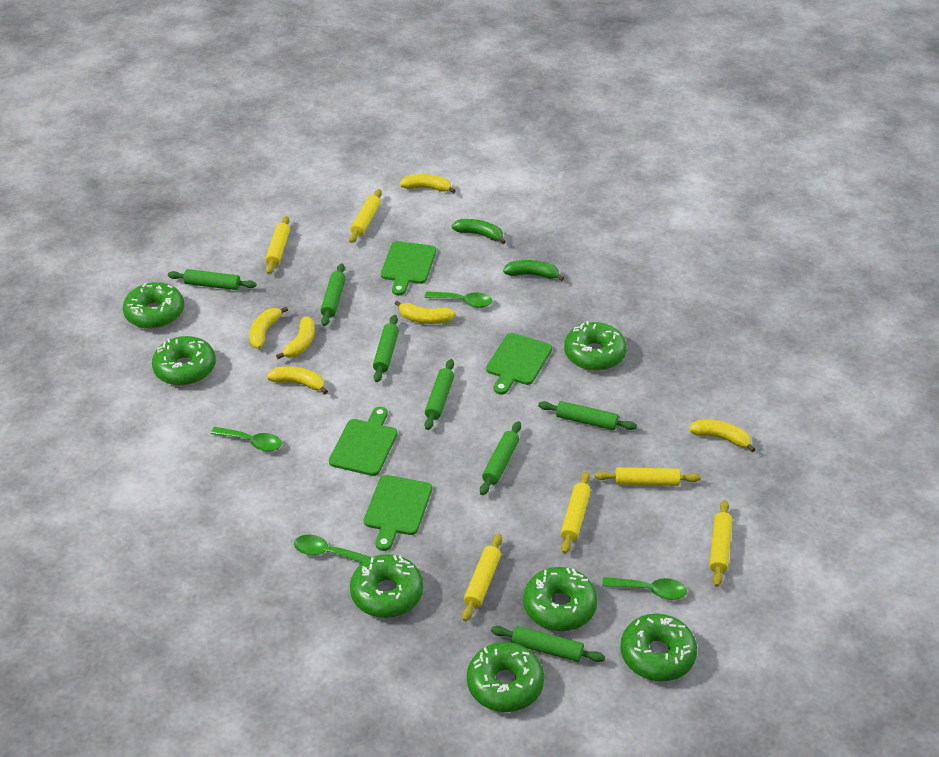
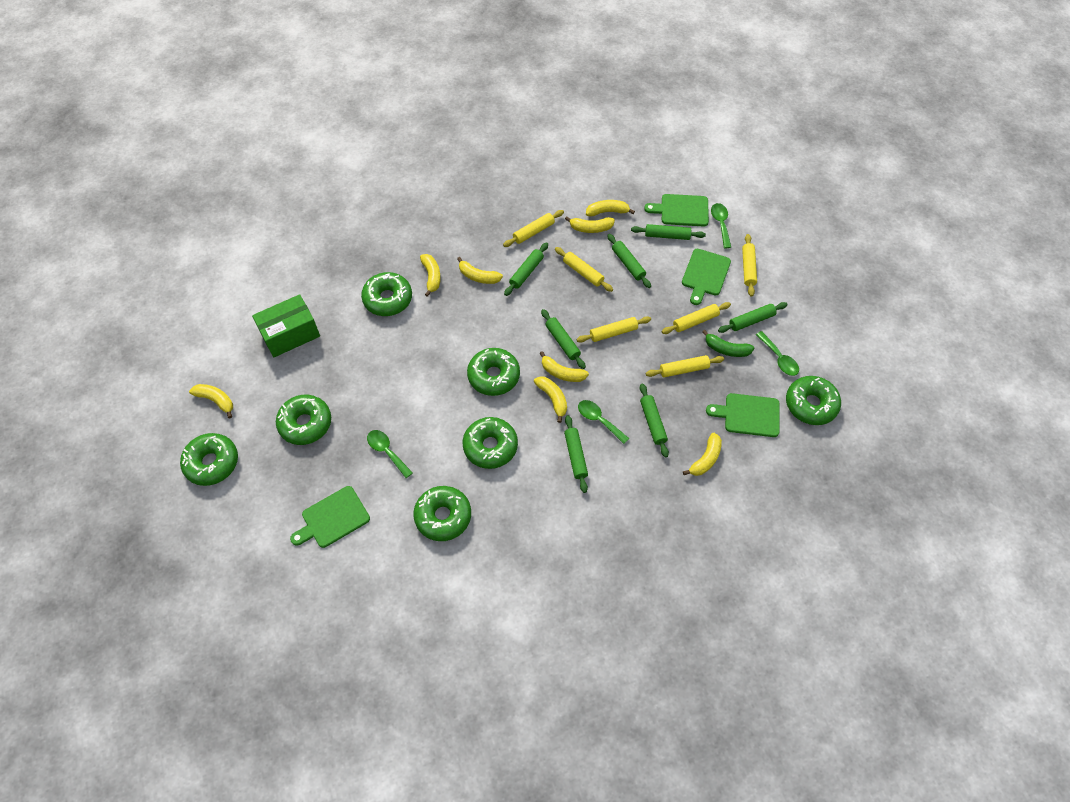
green banana: [452,219,506,244] [503,260,564,281] = 2 -> [702,330,754,357] = 1
green box: none = 0 -> [252,294,320,358] = 1
yellow banana: [249,307,288,349] [267,366,328,394] [276,316,315,359] [395,300,456,324] [400,174,456,193] [689,419,756,452] = 6 -> [189,384,233,419] [420,254,441,297] [457,257,503,284] [534,376,567,423] [540,351,589,382] [565,217,615,233] [586,200,635,217] [683,433,722,476] = 8

